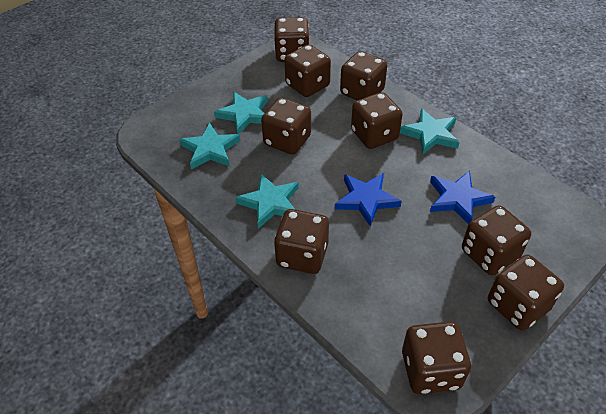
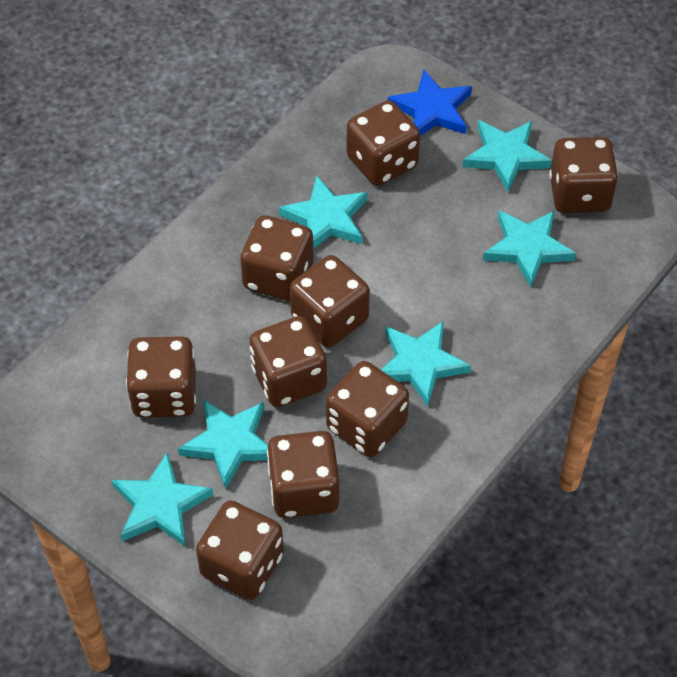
blue star: [335,173,402,227] [430,171,495,224] = 2 -> [388,70,472,136] = 1
turquoise star: [179,123,240,169] [214,92,268,134] [235,174,299,229] [400,109,460,155] = 4 -> [112,452,213,546] [178,400,268,490] [279,175,367,249] [381,321,471,407] [462,120,552,192] [483,210,576,287] = 6

